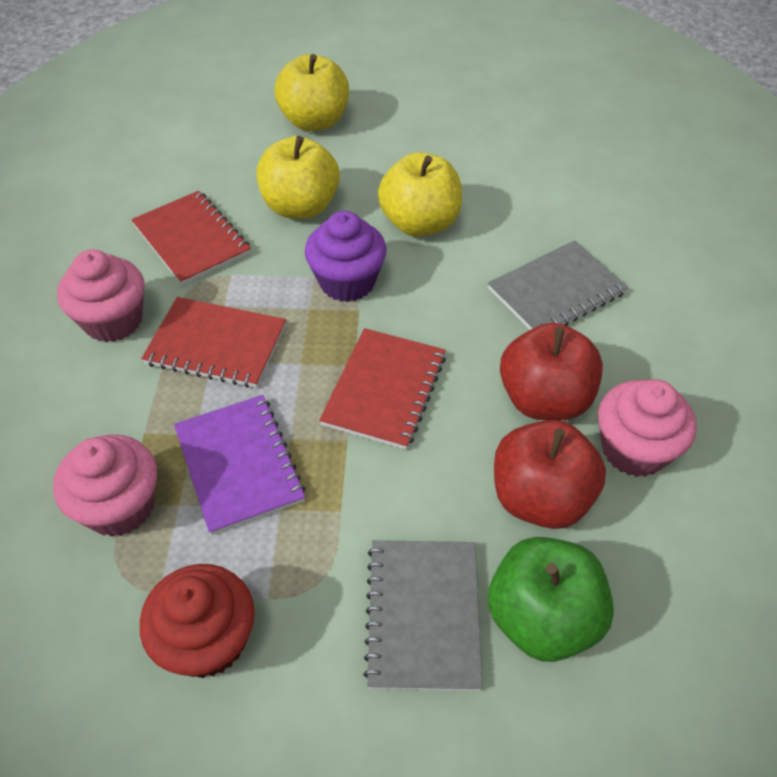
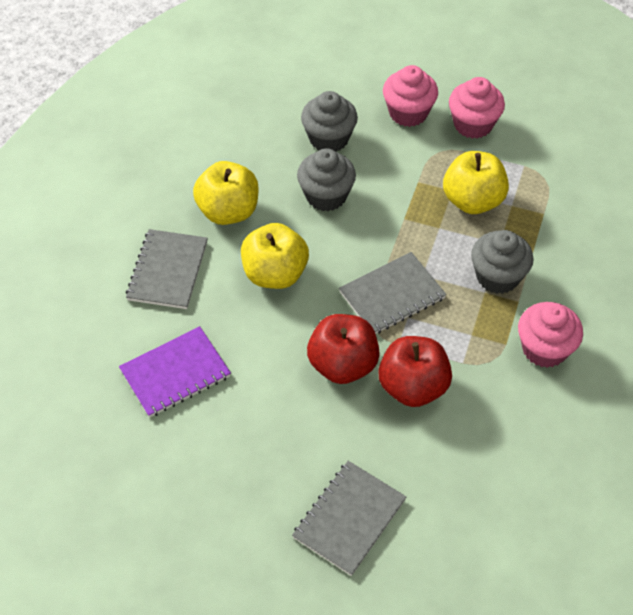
green apple: [488,537,614,662] = 1 -> none = 0
grey cupcake: none = 0 -> [297,148,356,211] [301,91,358,152] [471,230,534,294] = 3
grey notebook: [363,540,483,691] [488,240,628,330] = 2 -> [126,229,208,309] [292,461,406,576] [339,252,446,334] = 3
purple cupcake: [305,211,386,302] = 1 -> none = 0
red cupcake: [140,564,255,678] = 1 -> none = 0
red notebook: [131,191,251,286] [141,297,286,388] [319,328,446,450] = 3 -> none = 0

